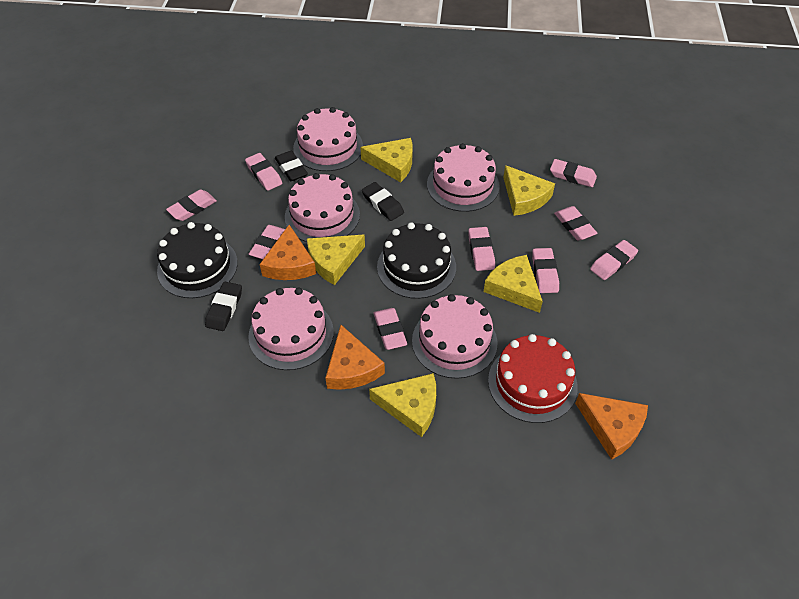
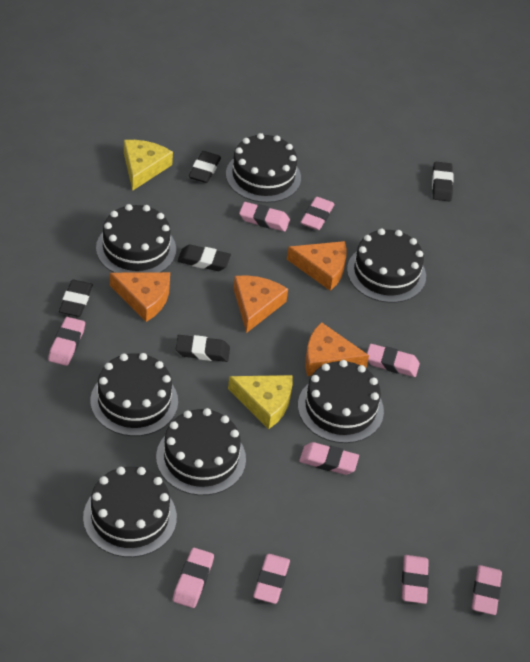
black cake: [157,222,238,298] [377,222,456,299] = 2 -> [83,467,177,557] [90,353,178,436] [96,204,176,273] [156,408,246,495] [226,133,301,203] [298,360,384,443] [347,229,426,303] = 7
black eraser: [205,282,242,331] [275,151,308,181] [362,182,404,221] = 3 -> [59,280,93,317] [176,335,230,362] [177,244,231,271] [188,151,221,183] [432,162,454,201] = 5
orange cheese: [260,225,316,280] [326,325,385,390] [575,393,648,460] = 3 -> [110,272,170,322] [233,275,288,333] [287,241,347,291] [305,322,369,376] = 4
pink cake: [248,288,334,370] [285,173,360,242] [293,107,363,171] [412,294,497,379] [427,143,500,212] = 5 -> none = 0
red cake: [488,334,578,423] = 1 -> none = 0
yellow cheese: [307,234,365,285] [360,138,413,183] [369,373,436,437] [484,255,543,313] [503,165,555,216] = 5 -> [124,140,173,191] [228,375,292,429] = 2

